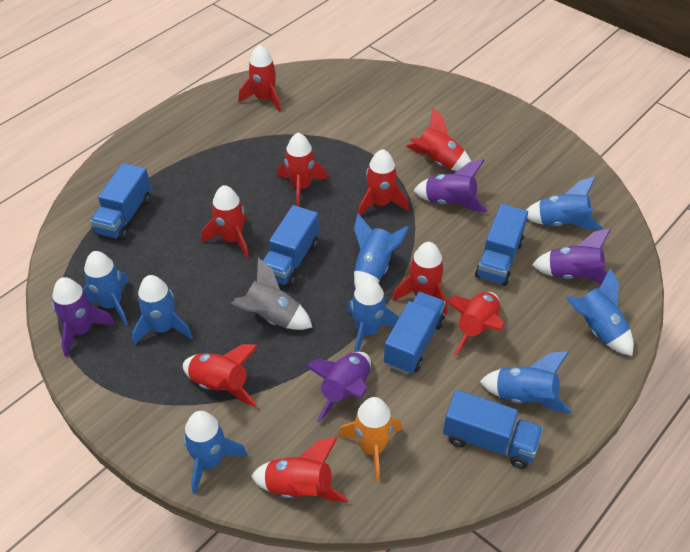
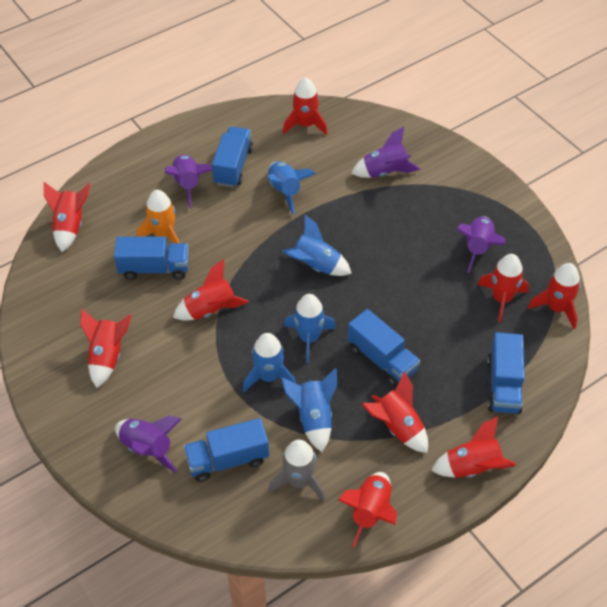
blue rocket: [83,251,129,325] [132,275,193,346] [183,411,247,495] [346,278,399,352] [354,214,409,289] [480,351,572,413] [527,177,603,230] [566,268,634,356] = 8 -> [243,333,296,392] [267,161,316,215] [281,368,337,452] [282,215,352,276] [284,294,336,363] = 5

